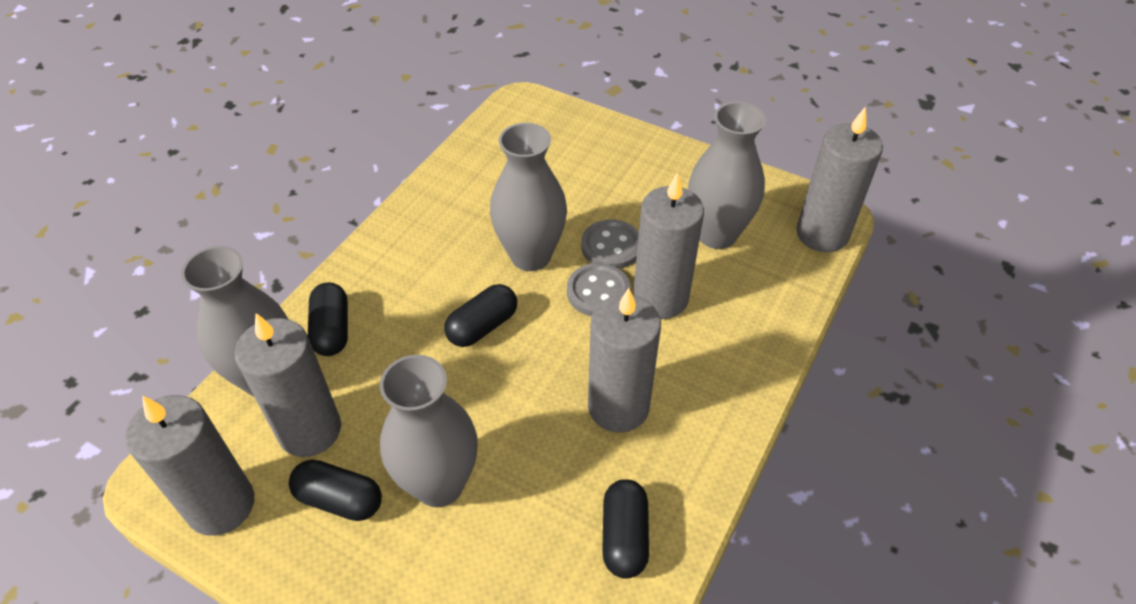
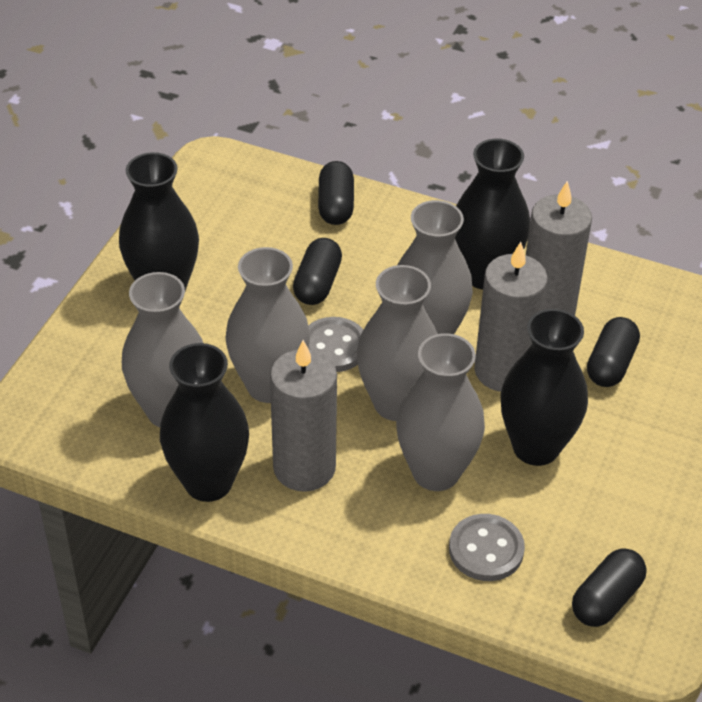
black vase: none = 0 -> [119,152,199,291] [160,343,249,502] [455,139,530,290] [500,309,588,466] = 4
grey candle: [125,395,254,536] [235,313,341,457] [588,288,661,433] [633,172,704,319] [797,107,883,252] = 5 -> [270,340,337,492] [474,242,548,392] [526,181,592,315] = 3
grey vase: [181,246,288,397] [380,355,478,507] [490,123,567,271] [688,102,766,249] = 4 -> [122,272,203,427] [225,247,310,403] [357,265,438,421] [396,333,485,491] [397,200,473,334] = 5

